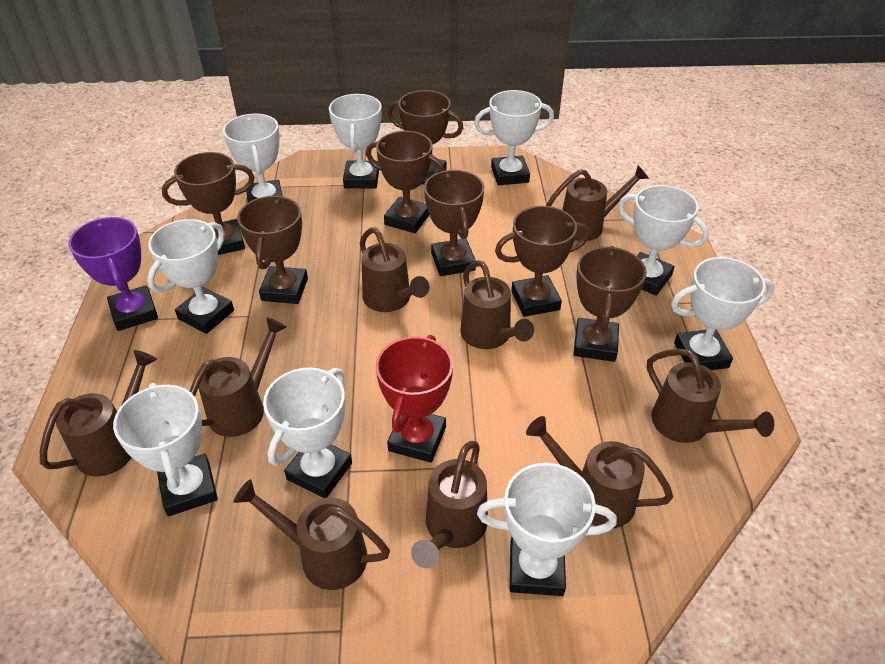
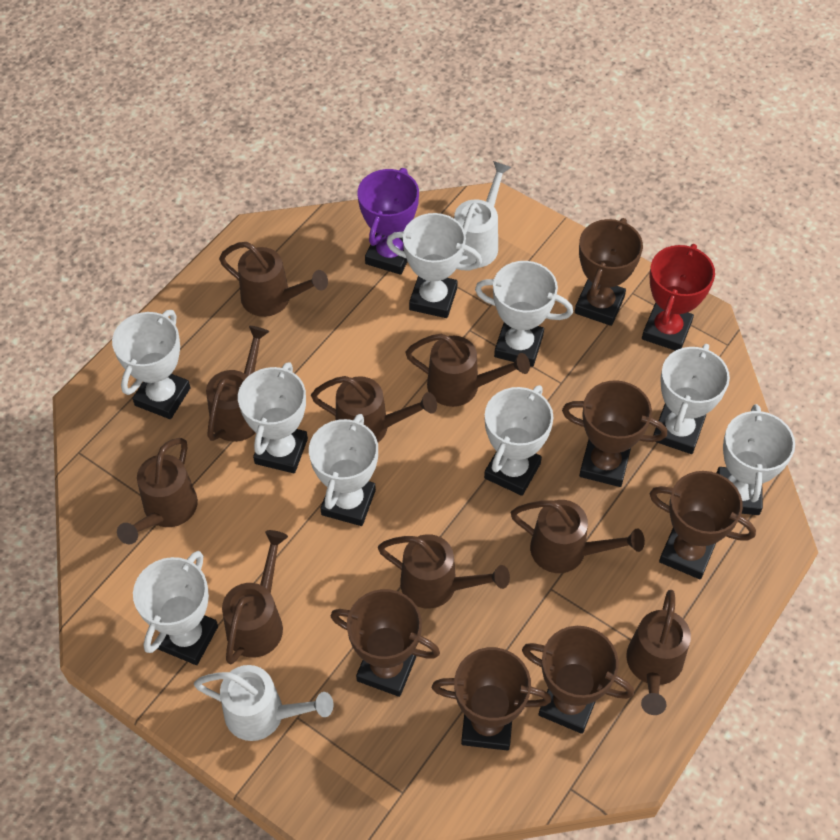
brown trophy: [162,152,255,255] [237,195,308,304] [366,131,445,233] [387,90,463,185] [424,170,484,276] [495,206,589,317] [573,246,647,362] = 7 -> [331,589,440,697] [432,647,551,751] [522,626,634,734] [562,380,667,487] [575,218,643,326] [650,471,756,579] = 6
white watering can: none = 0 -> [194,665,333,741] [454,161,511,268] = 2

